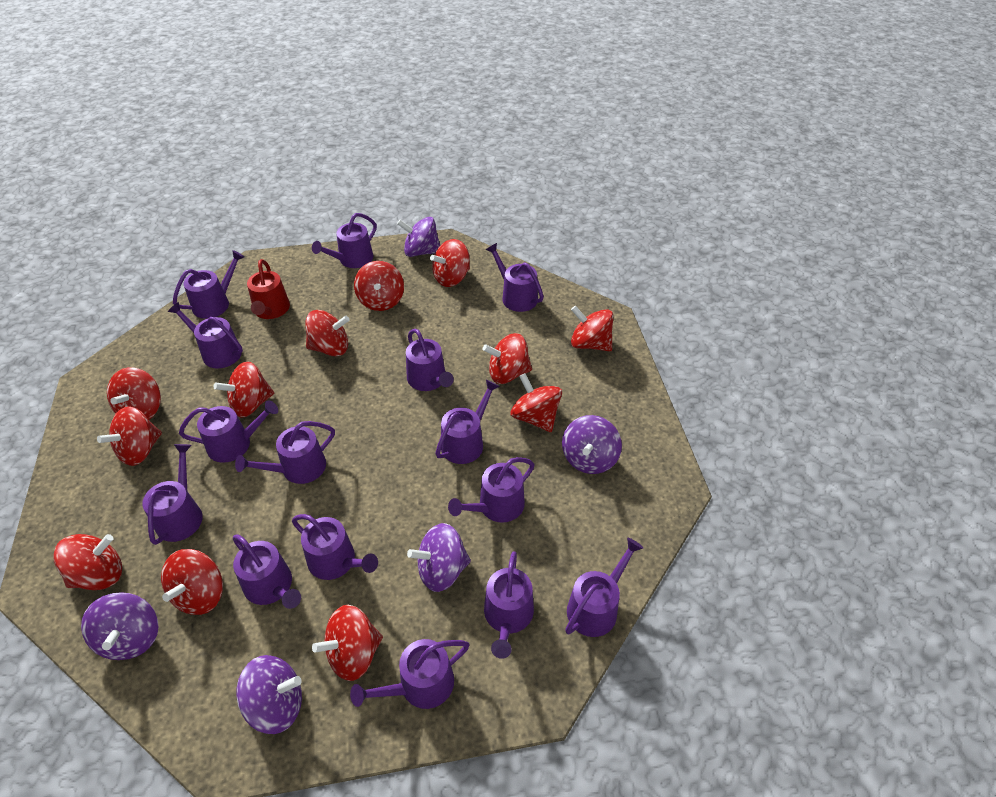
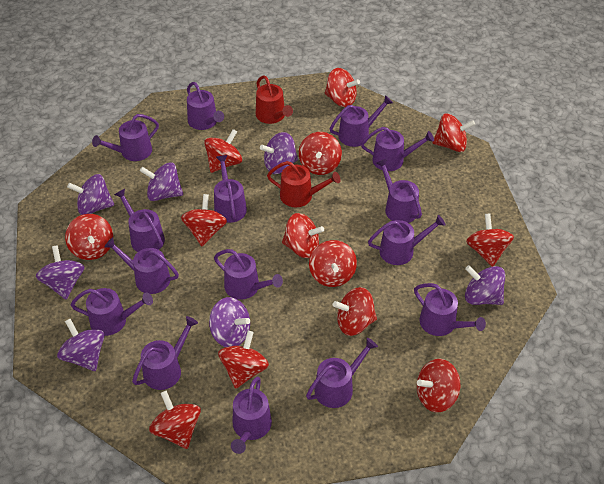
purple spinning top: [81,592,159,660] [236,655,302,734] [397,217,440,257] [407,523,471,592] [562,415,622,474] = 5 -> [36,245,85,300] [57,319,105,371] [67,174,114,215] [140,162,183,201] [209,297,250,347] [260,132,298,174] [465,265,505,305] = 7
red spinning top: [53,534,122,590] [97,406,162,466] [107,367,161,420] [161,549,223,615] [214,361,274,418] [305,310,350,356] [312,605,383,681] [354,261,404,311] [430,239,470,287] [483,333,532,384] [511,373,562,432] [571,306,613,351] = 12 -> [65,214,113,260] [149,391,201,449] [181,194,227,246] [204,129,242,173] [218,331,269,389] [282,213,324,258] [299,132,342,175] [309,240,357,287] [325,68,360,107] [333,287,377,336] [417,359,460,412] [432,113,475,152] [466,213,514,267] = 13
red watering can: [247,259,290,319] = 1 -> [256,75,293,124] [267,161,341,207] = 2

